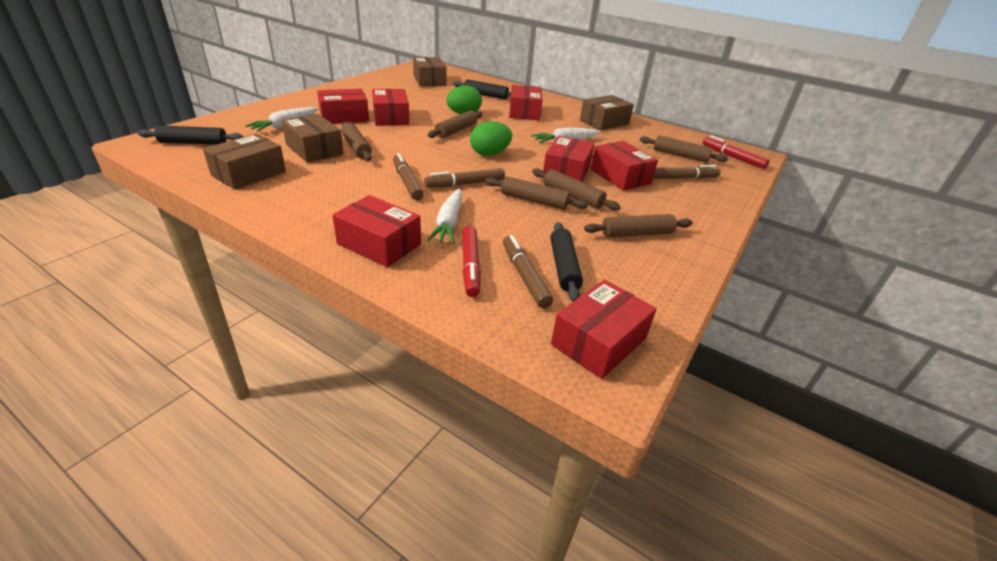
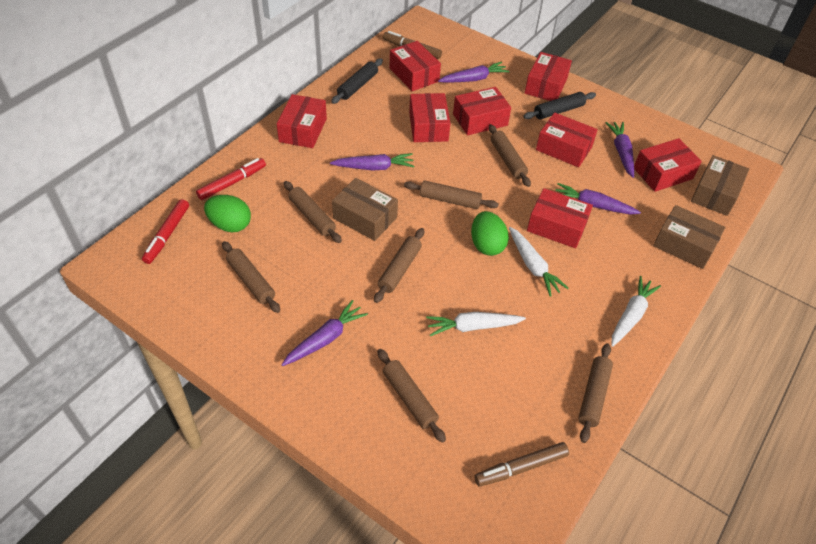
black rolling pin: [138,125,243,145] [453,79,511,99] [550,222,583,301] = 3 -> [331,58,383,104] [523,92,596,119] = 2
brown box: [203,134,286,189] [281,114,344,163] [413,57,447,86] [580,95,634,130] = 4 -> [332,178,398,241] [653,205,725,269] [691,155,749,216] = 3
brown marker: [393,153,424,200] [424,168,505,188] [503,235,553,308] [653,165,720,179] = 4 -> [383,31,442,59] [474,442,569,487] = 2
brown rolling pin: [341,122,372,161] [428,110,483,138] [485,176,588,210] [532,168,621,210] [584,214,693,237] [640,135,728,163] = 6 -> [222,241,280,313] [284,181,342,243] [374,228,424,303] [377,349,446,443] [404,181,499,209] [489,124,531,187] [578,343,613,443] = 7
purple carrot: none = 0 -> [282,300,368,366] [330,153,414,170] [438,61,509,83] [555,183,641,215] [606,122,634,178] = 5
red box: [317,89,369,124] [332,195,421,267] [372,89,410,126] [509,85,543,121] [543,136,595,182] [551,279,657,379] [591,141,658,191] = 7 -> [277,94,327,148] [390,41,441,91] [409,93,451,142] [453,87,511,135] [525,52,572,101] [527,188,593,248] [536,112,598,167] [634,138,702,192] = 8

